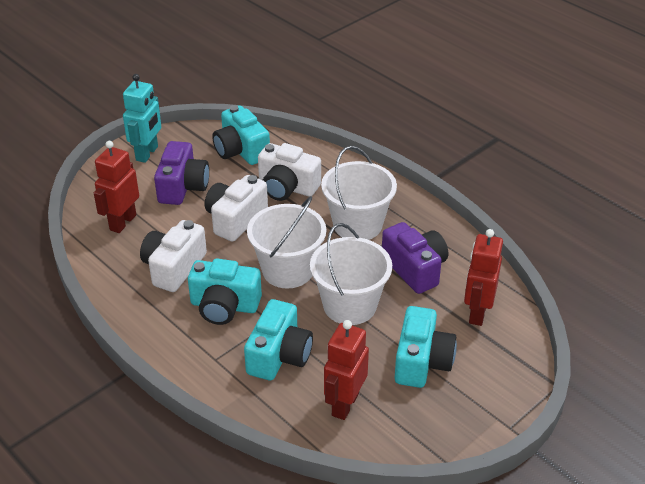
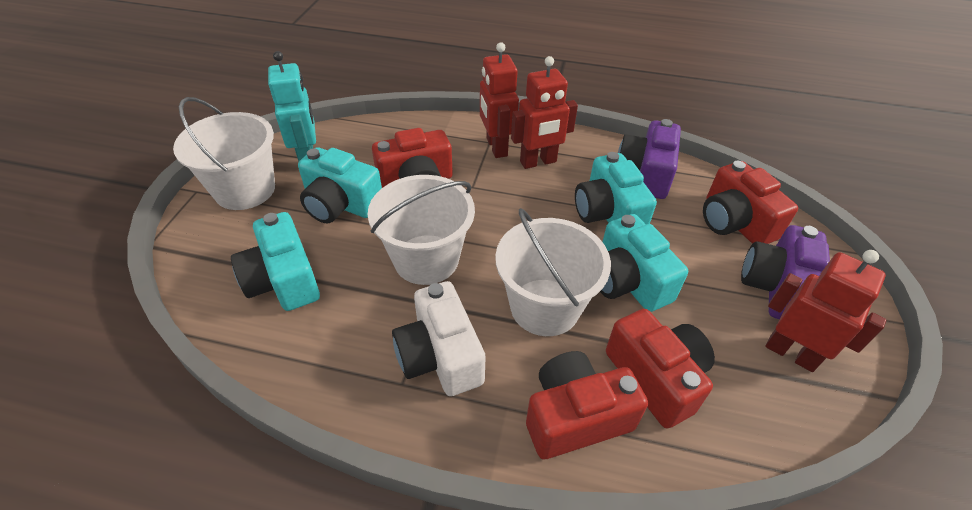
red camera: none = 0 -> [372,128,453,188] [526,351,648,459] [606,309,715,429] [703,161,798,244] = 4
white camera: [140,220,207,292] [205,175,268,242] [258,143,321,201] = 3 -> [392,281,485,396] = 1

